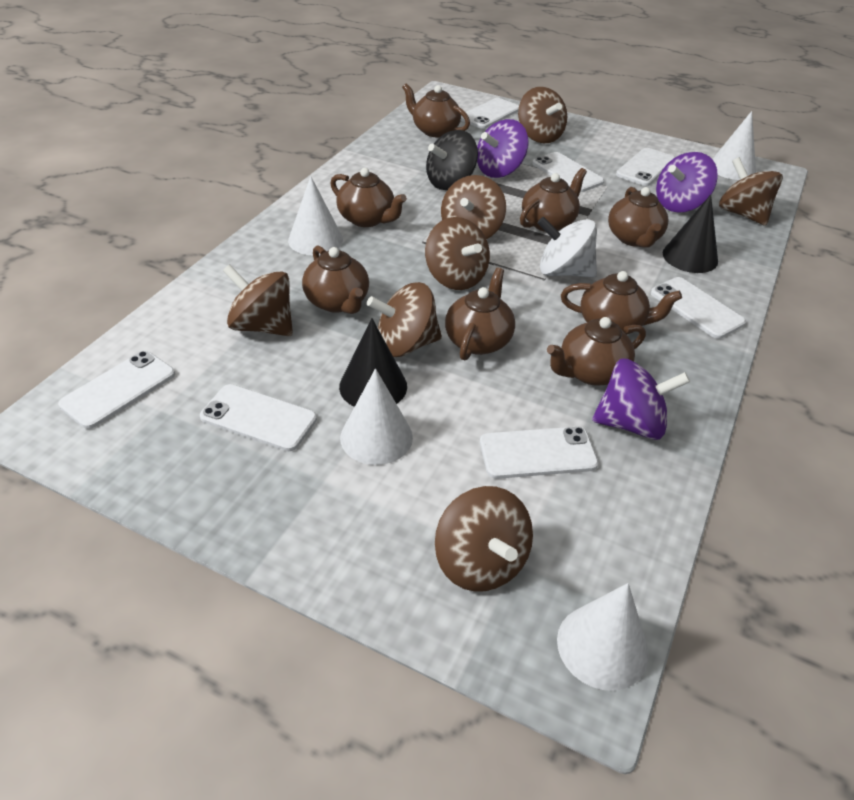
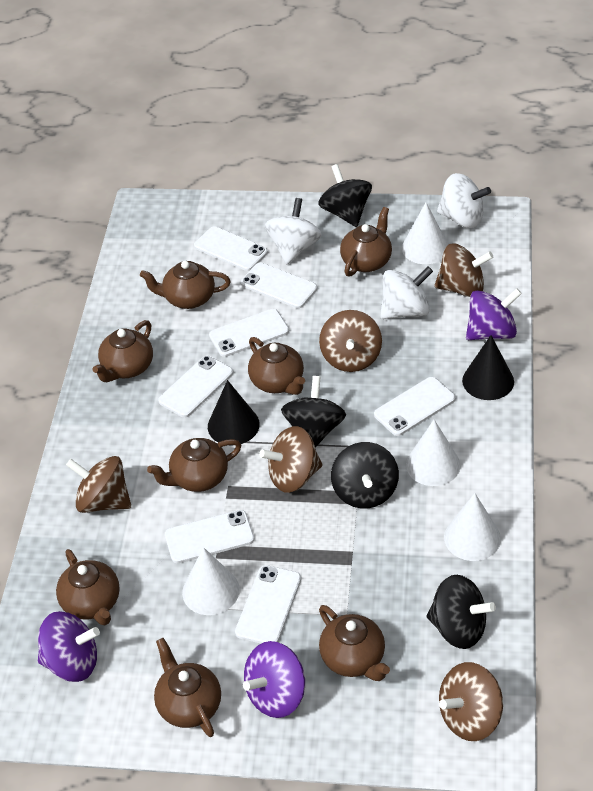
black spinning top: [426,130,478,190] = 1 -> [281,376,346,448] [318,164,372,227] [331,442,399,508] [426,575,496,649] = 4
brown spinning top: [223,264,293,336] [367,282,442,357] [425,217,490,290] [435,486,533,592] [441,175,506,239] [518,87,567,143] [719,157,783,226] = 7 -> [66,456,131,513] [259,426,323,493] [319,310,382,372] [434,244,493,297] [439,662,503,741] = 5
white spinning top: [537,217,597,277] = 1 -> [265,198,322,264] [380,267,433,319] [437,173,491,228] = 3

